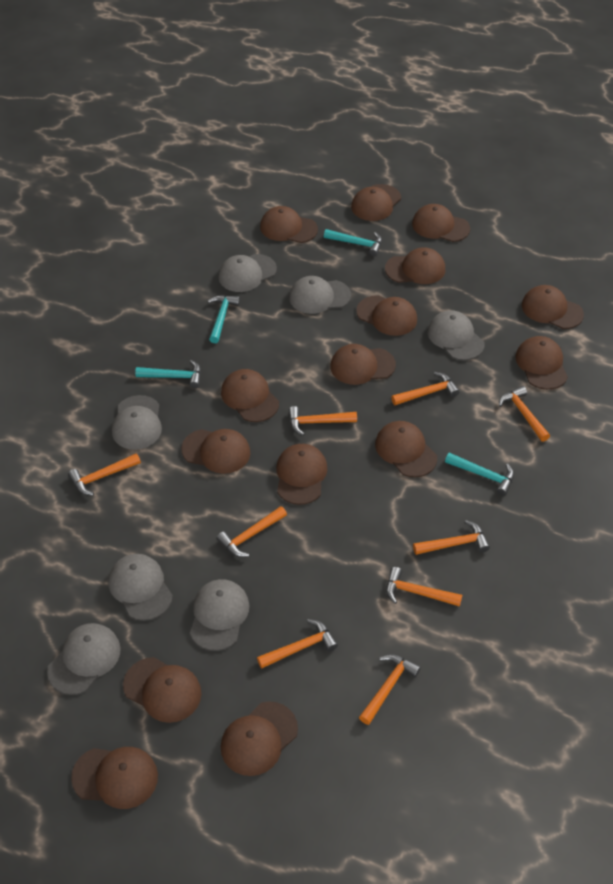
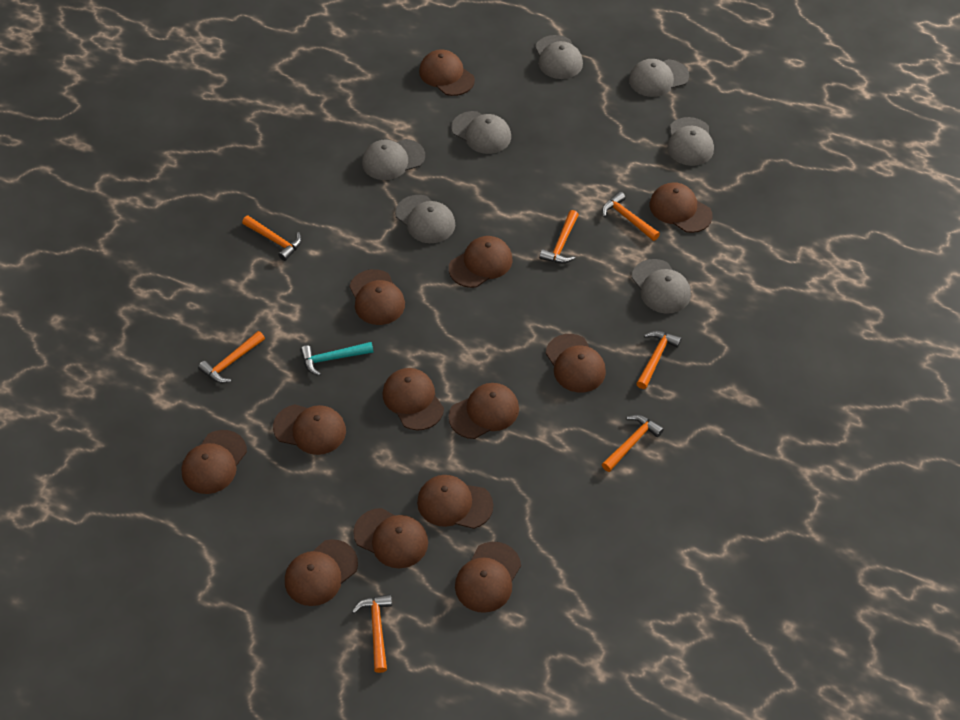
brown cap: [71,747,158,809] [123,657,202,723] [181,429,251,474] [221,369,279,422] [221,701,298,776] [260,206,318,243] [276,444,327,505] [330,344,396,385] [351,184,401,221] [356,295,417,336] [375,421,437,477] [385,247,445,284] [412,204,470,242] [515,336,568,390] [522,285,584,329] = 15 -> [181,430,247,494] [273,404,346,455] [285,539,358,606] [350,269,405,325] [353,508,428,568] [383,368,444,430] [417,475,493,529] [419,49,475,96] [448,383,519,439] [449,236,512,288] [455,542,521,613] [546,334,606,393] [650,182,713,233] = 13
orange hammer: [68,453,141,495] [216,506,287,557] [257,619,338,669] [289,406,357,436] [359,654,421,725] [386,567,462,607] [391,372,459,405] [413,520,490,555] [499,386,550,442] = 9 -> [198,331,265,383] [242,216,302,261] [352,594,392,673] [539,210,579,263] [602,191,660,241] [602,415,664,472] [636,331,682,389] = 7
turquoise hammer: [135,360,201,388] [207,295,240,343] [324,229,382,256] [445,453,514,496] = 4 -> [301,342,374,376] = 1

